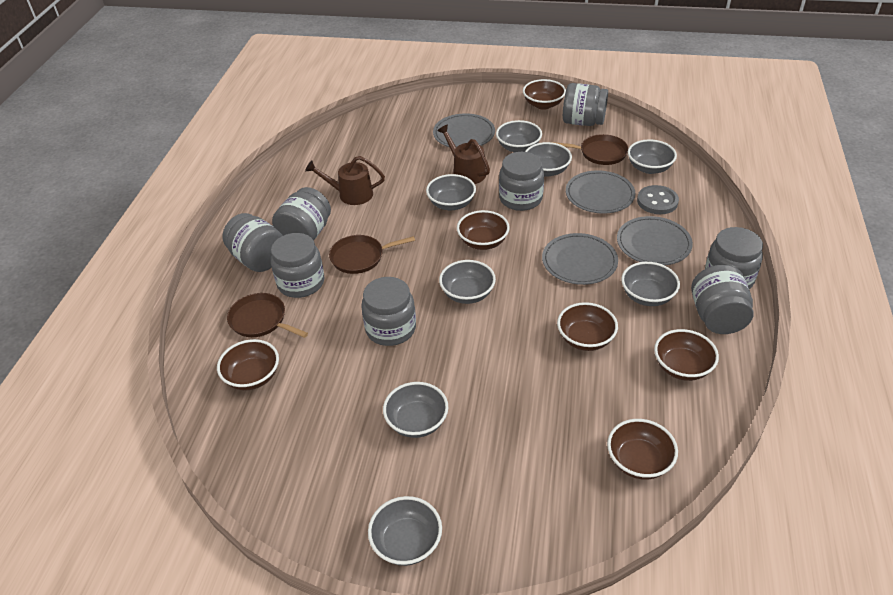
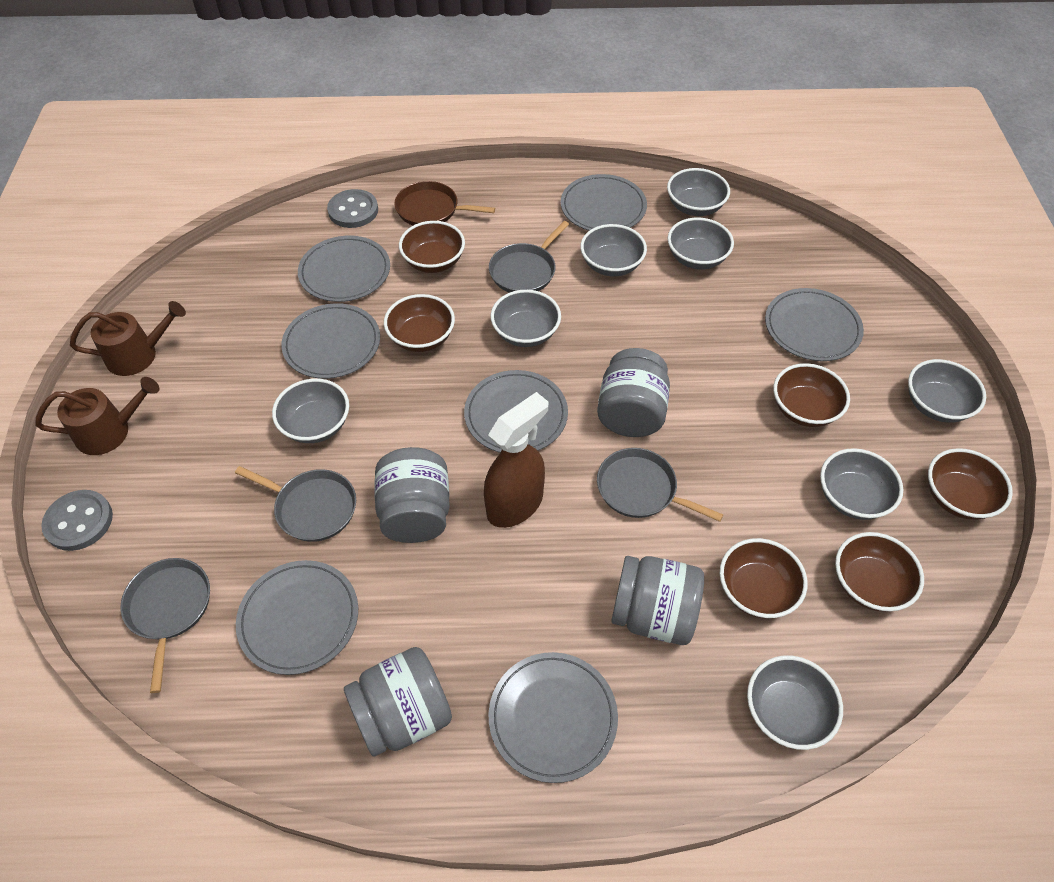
brown pan: [227,293,308,338] [329,235,415,274] [552,134,629,165] = 3 -> [394,181,495,225] = 1
brown spray bottle: none = 0 -> [484,392,548,528] = 1
grey button: [637,185,679,214] = 1 -> [41,490,113,551] [327,189,378,228] = 2
grey jar: [222,213,283,272] [271,233,324,298] [272,187,331,240] [361,277,416,346] [499,152,544,211] [563,83,608,126] [691,265,754,334] [705,227,763,289] = 8 -> [344,647,452,757] [375,447,450,543] [597,348,670,437] [611,556,704,645] = 4
grey pan: none = 0 -> [121,558,210,693] [235,466,356,542] [489,221,569,293] [597,448,723,522] = 4
grey plate: [433,113,495,147] [542,233,618,285] [566,170,635,214] [617,216,693,265] = 4 -> [236,560,358,675] [281,303,380,379] [298,236,390,302] [464,370,568,453] [489,652,618,783] [561,174,647,231] [765,288,864,361] = 7

